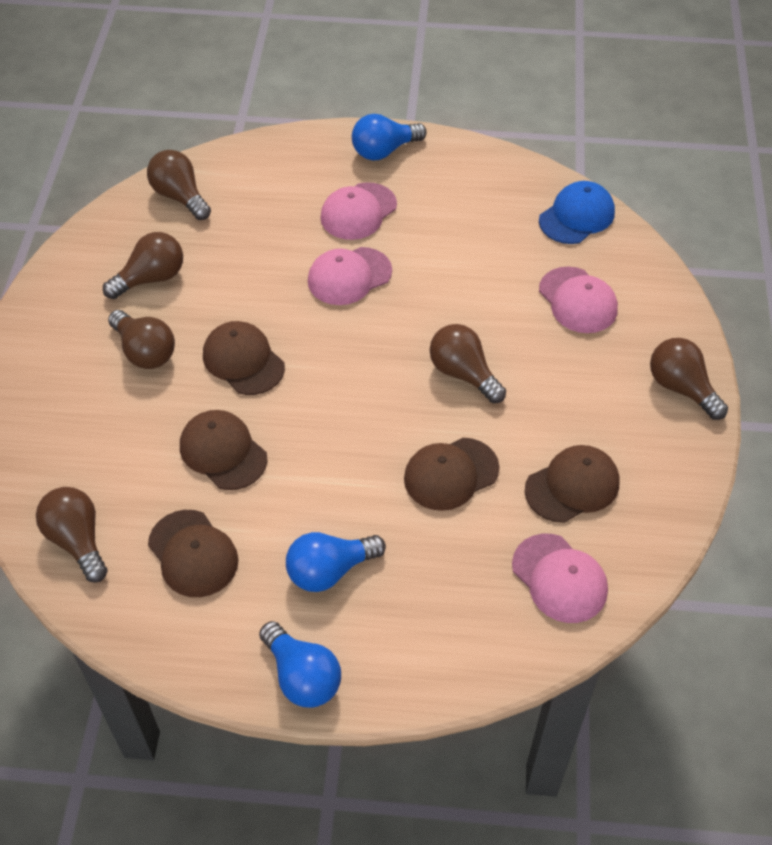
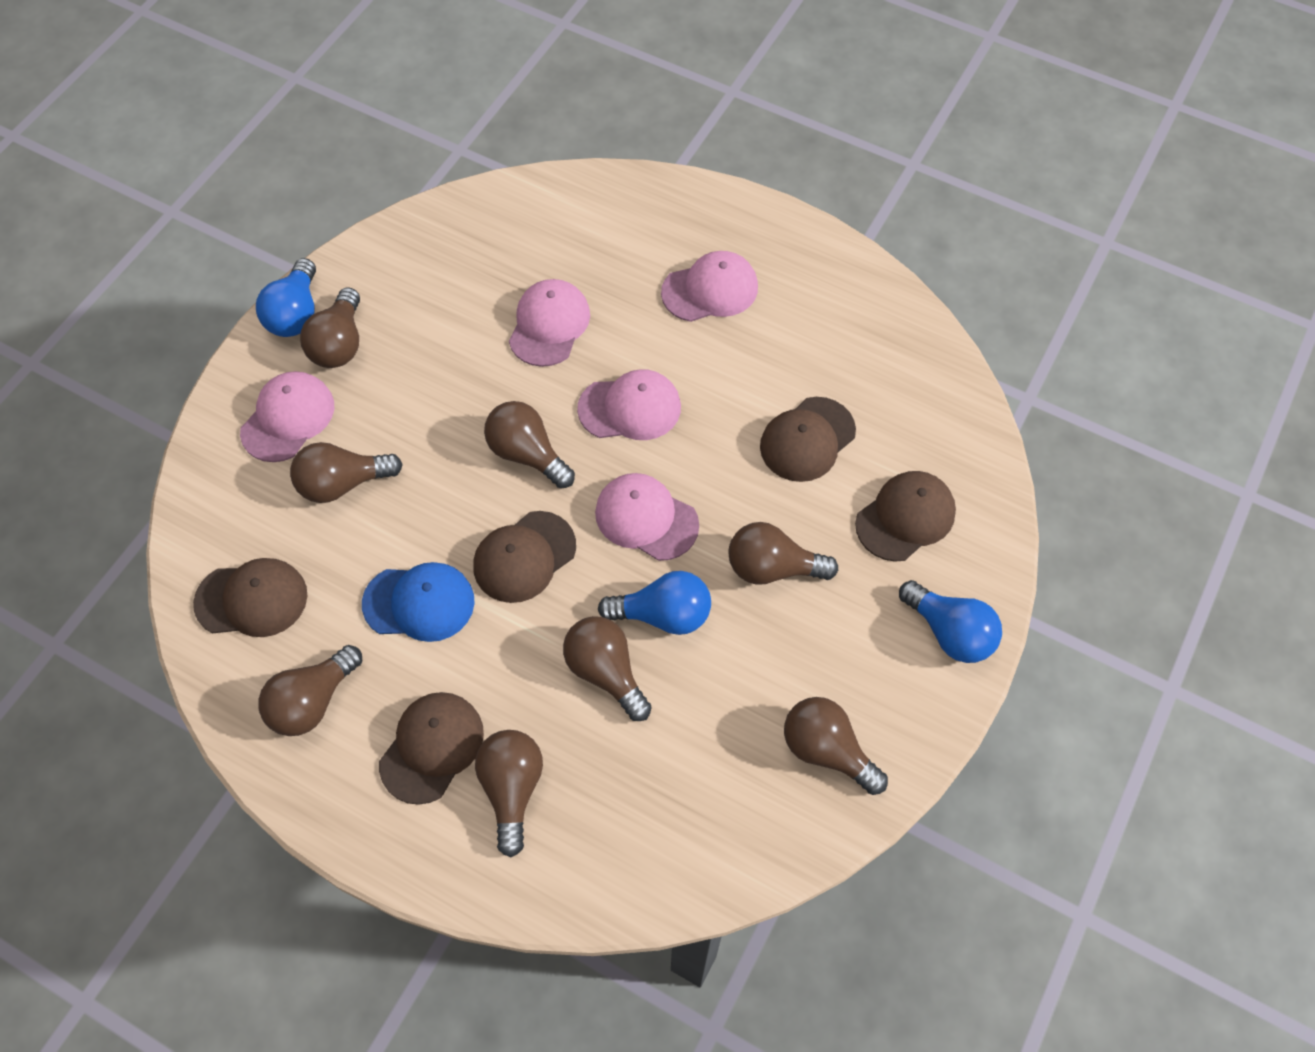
brown light bulb: [36,487,108,583] [103,232,183,299] [108,310,175,369] [147,150,211,220] [430,324,506,403] [650,338,728,420] = 6 -> [259,645,362,736] [290,442,403,503] [300,287,360,368] [475,730,543,857] [484,401,575,489] [563,616,652,721] [728,522,838,585] [784,697,888,795] = 8
pink cap: [308,247,392,305] [320,182,397,240] [512,534,608,623] [539,267,618,333] = 4 -> [240,371,334,462] [509,279,590,367] [577,369,681,440] [595,473,699,561] [661,251,758,322] = 5

